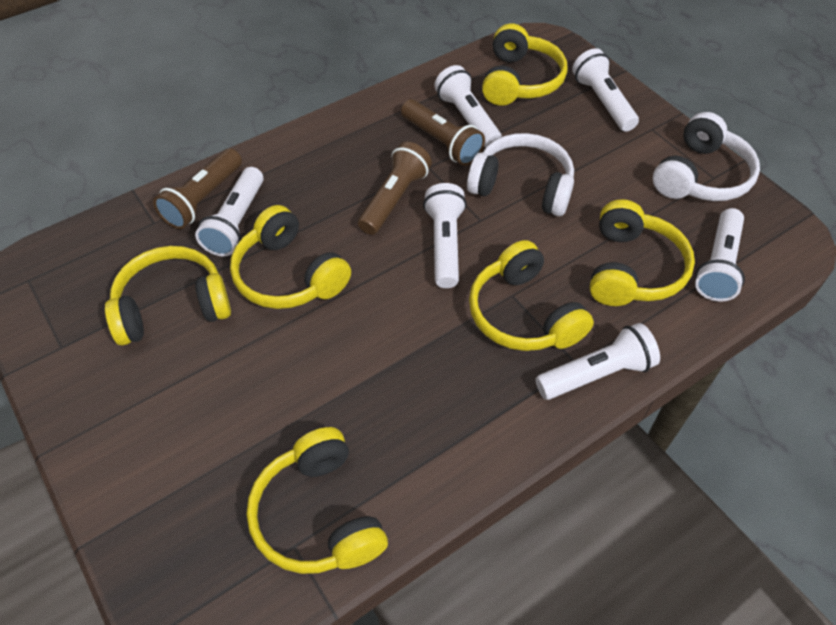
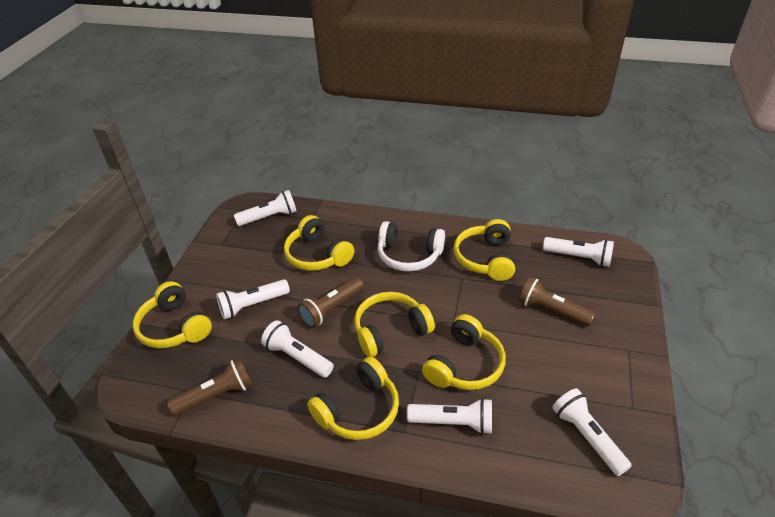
white headphones: [467,133,574,216] [653,112,760,201] = 2 -> [378,221,445,272] = 1

